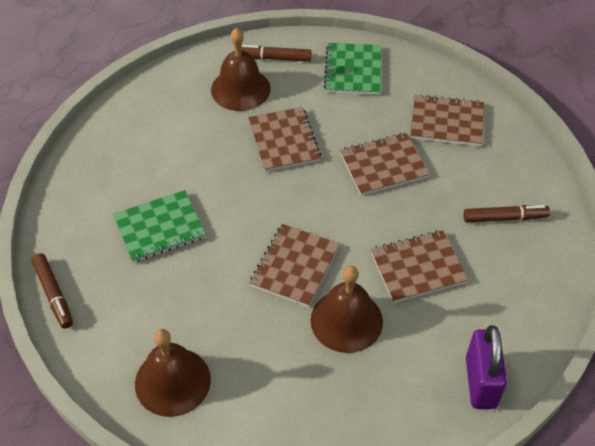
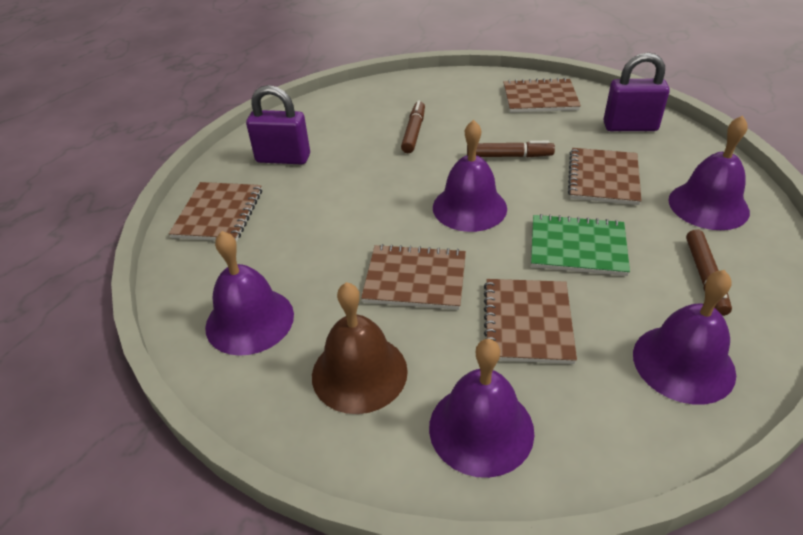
brown bell: [135,329,211,417] [211,28,271,111] [310,266,383,353] = 3 -> [312,282,408,414] = 1
green notebook: [113,190,206,263] [324,43,381,95] = 2 -> [531,214,630,276] = 1
purple bell: none = 0 -> [205,231,294,356] [429,339,534,478] [433,120,507,232] [633,270,736,405] [669,115,750,230] = 5
purple padlock: [466,325,507,409] = 1 -> [246,85,310,165] [603,52,670,131] = 2

